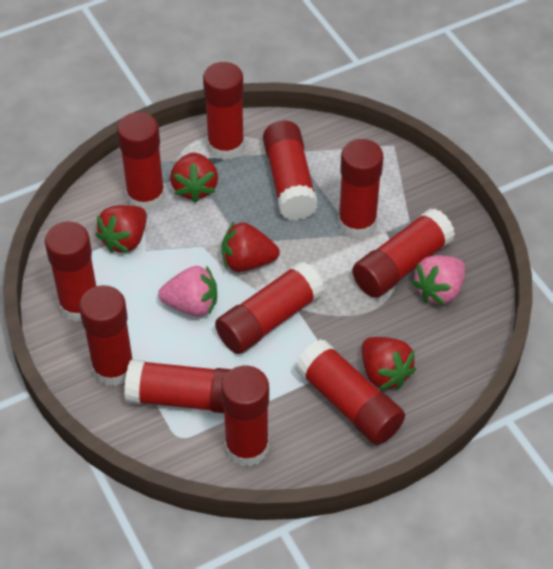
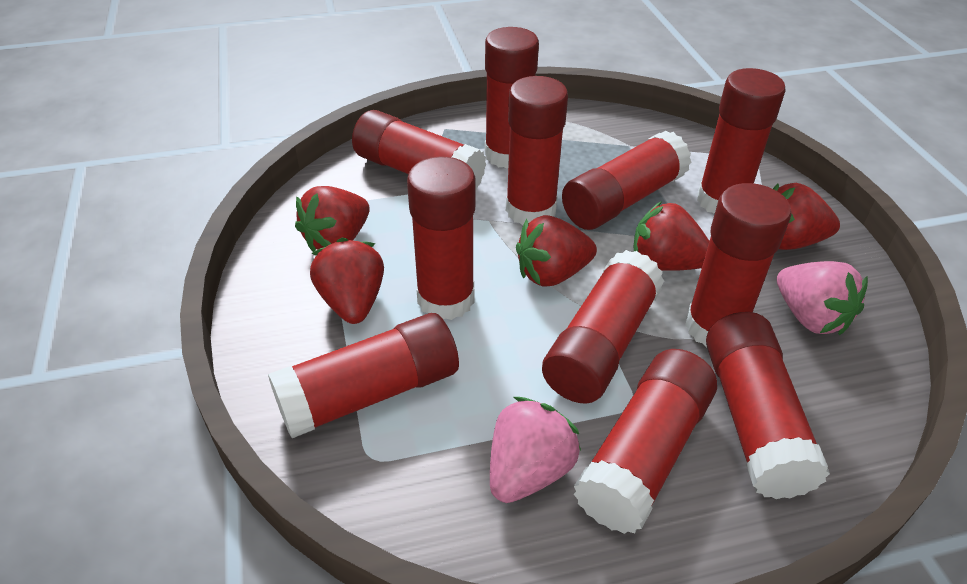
red strawberry: [96,205,147,253] [170,153,218,203] [222,222,280,272] [362,337,416,390] = 4 -> [295,186,369,252] [310,238,384,324] [516,215,597,287] [633,201,709,271] [773,183,840,250] = 5

